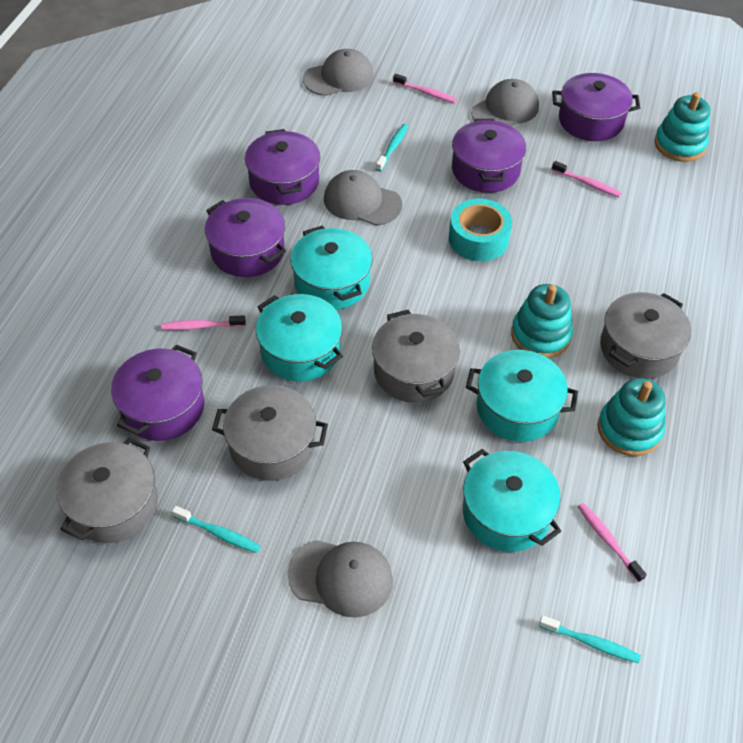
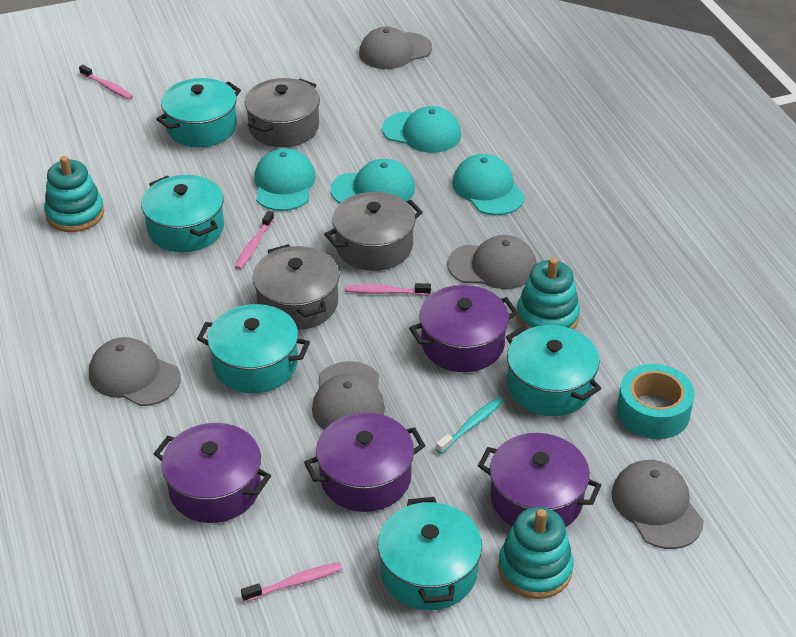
grey cap: [287,540,393,618] [303,49,374,96] [324,170,402,226] [471,79,539,126] = 4 -> [89,337,181,406] [312,361,385,430] [359,27,432,69] [447,235,537,289] [611,460,704,549] = 5
grey pot: [56,437,158,543] [212,385,328,481] [372,310,460,403] [600,292,691,379] = 4 -> [245,78,320,147] [253,244,340,330] [324,192,423,271] = 3
purple pot: [111,345,204,441] [205,198,286,277] [245,129,320,205] [452,119,526,193] [552,73,640,141] = 5 -> [154,423,271,523] [304,413,425,512] [409,285,518,372] [478,433,601,527] = 4
turquoise cap: none = 0 -> [254,148,316,211] [331,159,415,204] [382,106,461,153] [452,154,525,215] = 4
turquoise pot: [256,294,343,382] [290,226,373,310] [463,449,561,552] [466,350,578,442] = 4 -> [141,175,224,252] [156,78,241,147] [197,304,310,393] [378,497,482,610] [506,325,601,416] = 5
turquoise toothbrush: [172,506,261,553] [376,124,408,172] [539,615,641,663] = 3 -> [436,397,503,454] = 1

